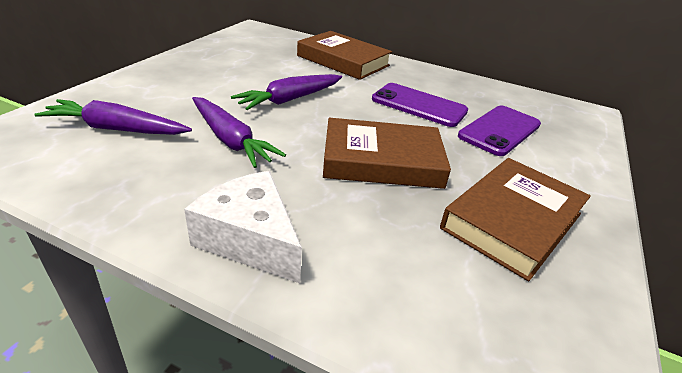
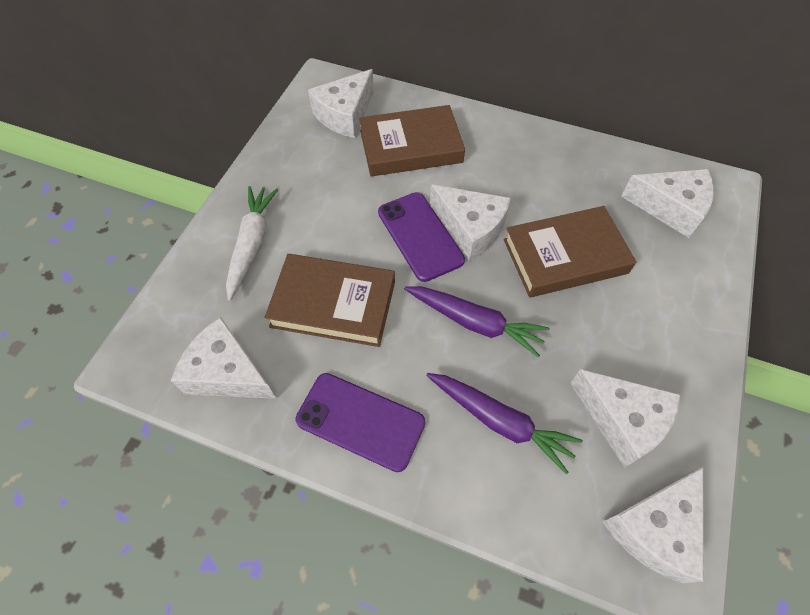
purple carrot: [34,99,192,135] [192,97,286,168] [231,74,342,110] = 3 -> [404,286,550,357] [426,373,582,475] = 2
white carrot: none = 0 -> [226,186,279,301] = 1
white cheese: [184,171,302,283] = 1 -> [171,317,276,399] [308,69,374,138] [430,184,511,261] [570,369,681,468] [602,467,704,583] [621,169,714,238] = 6

